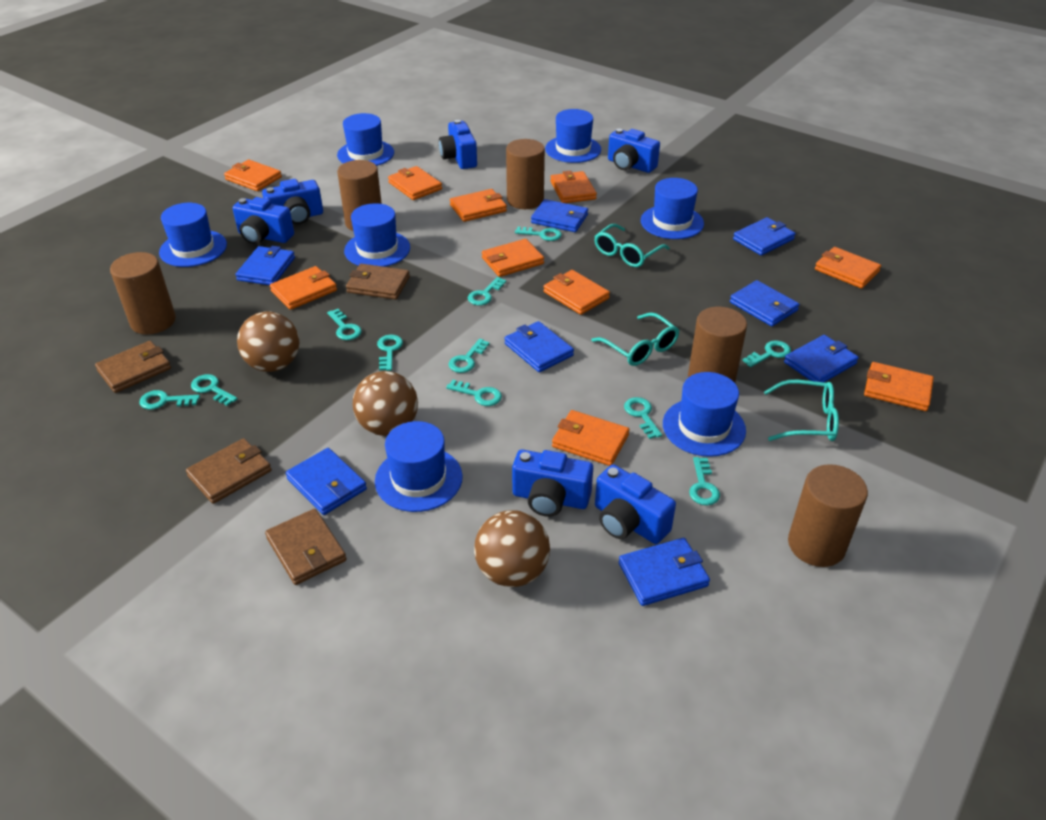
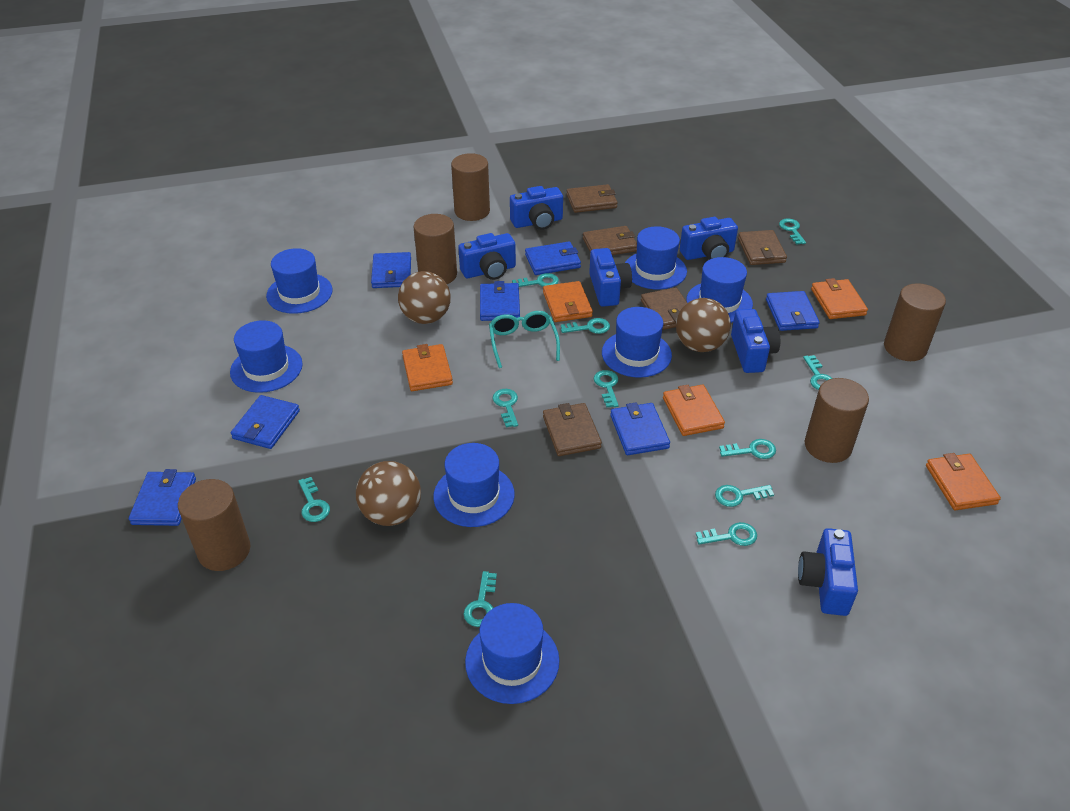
blue wallet: [236,246,295,285] [286,448,367,515] [505,321,574,372] [531,199,588,232] [619,538,710,606] [730,280,799,326] [733,217,796,256] [784,335,859,382] = 8 -> [129,469,196,526] [231,395,300,449] [371,252,411,288] [480,281,520,321] [525,241,581,275] [610,402,670,455] [766,291,820,331] = 7
brown wallet: [95,341,171,393] [186,438,272,504] [265,509,346,585] [346,264,410,300] = 4 -> [543,403,602,456] [567,184,617,213] [583,226,637,255] [641,287,687,330] [738,230,787,265] = 5
orange wallet: [224,160,282,191] [270,266,337,310] [388,166,442,200] [450,189,507,222] [482,239,544,277] [544,270,610,315] [550,171,597,203] [552,410,629,466] [815,247,881,288] [864,362,934,411] = 10 -> [402,344,453,391] [543,281,593,322] [663,385,725,436] [811,278,868,319] [926,453,1001,510] = 5
turquoise glasses: [591,312,679,366] [594,224,670,267] [764,380,839,441] = 3 -> [489,311,560,368] = 1

